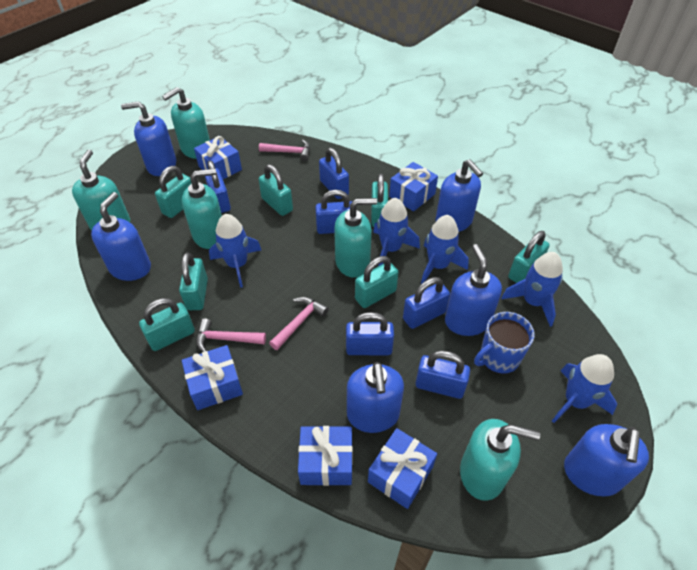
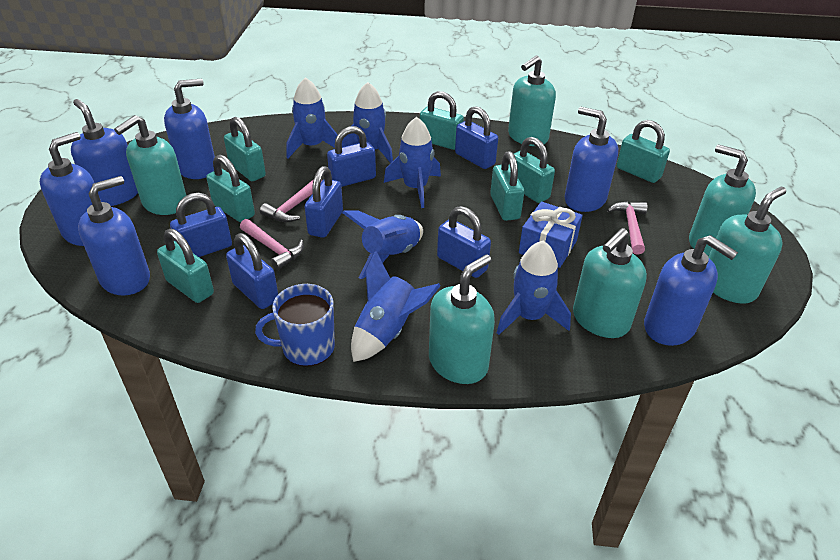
blue gift: [182,345,243,410] [194,136,242,179] [298,426,353,486] [368,428,437,509] [389,162,438,211] = 5 -> [519,202,583,268] = 1
blue rocket: [209,214,261,288] [373,198,420,266] [421,215,469,284] [501,252,563,327] [552,354,617,423] = 5 -> [286,77,338,158] [342,82,393,163] [342,210,423,279] [351,251,441,362] [384,117,441,208] [497,241,571,335] = 6
turquoise soap dispenser: [72,150,130,230] [162,87,210,159] [182,169,222,249] [334,198,377,278] [460,419,540,501] = 5 -> [114,115,187,215] [429,254,495,384] [508,55,556,146] [573,228,647,338] [689,144,756,256] [708,187,786,304] = 6

